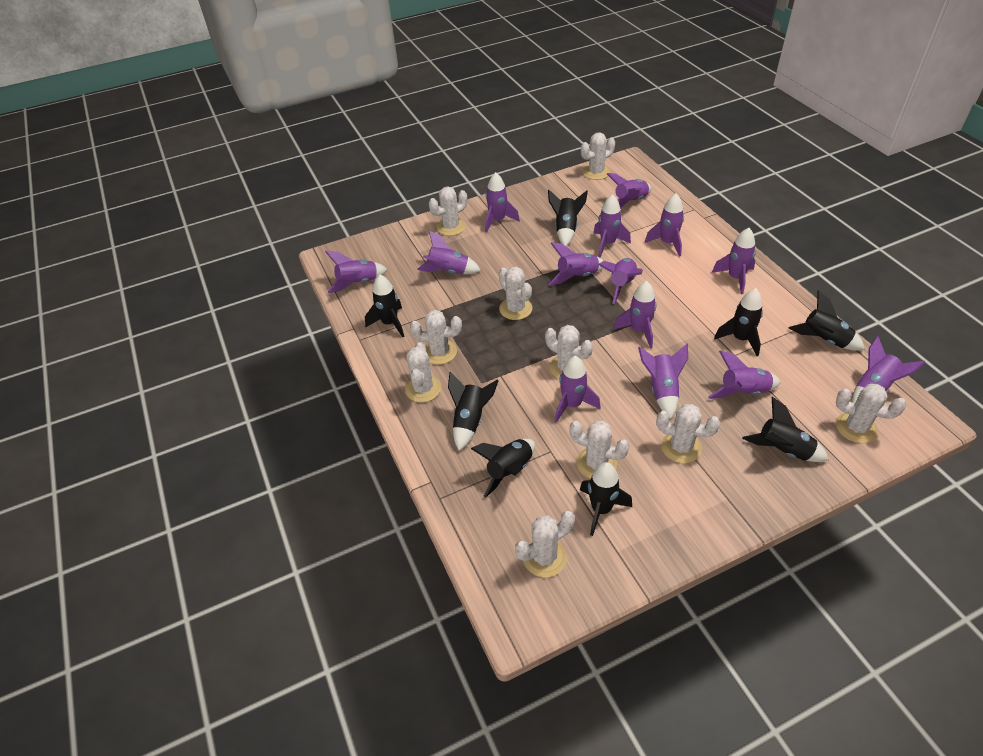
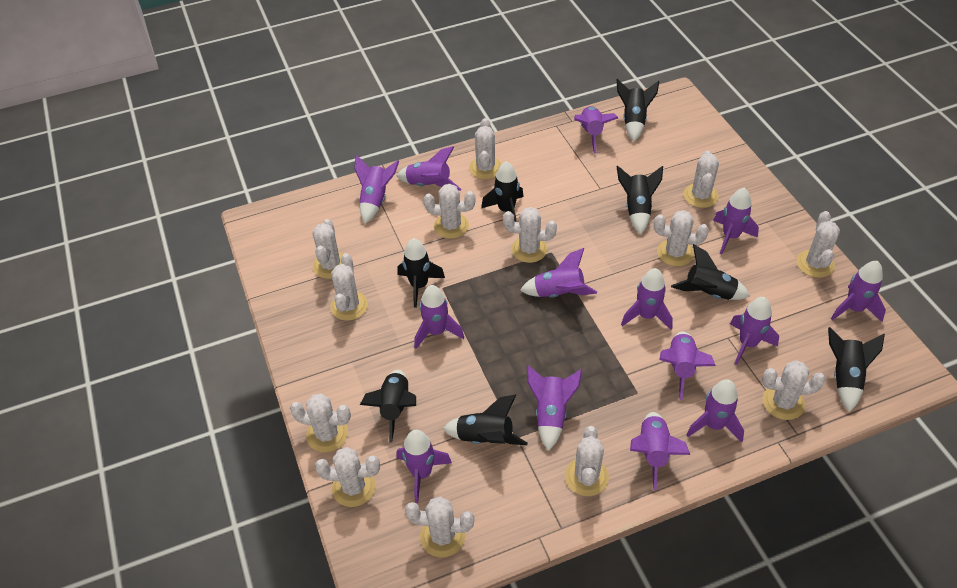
white cactus: [405,342,441,403] [410,310,462,365] [429,187,467,236] [499,267,532,320] [515,511,575,578] [545,325,593,379] [569,420,630,479] [581,132,615,180] [656,404,720,463] [836,384,906,443] = 10 -> [290,394,351,452] [312,219,343,279] [315,447,380,507] [330,253,368,321] [405,496,474,557] [423,184,476,239] [469,118,502,179] [503,207,557,263] [565,426,609,496] [654,210,709,266] [684,151,719,208] [762,361,826,420] [797,211,840,278] = 13

